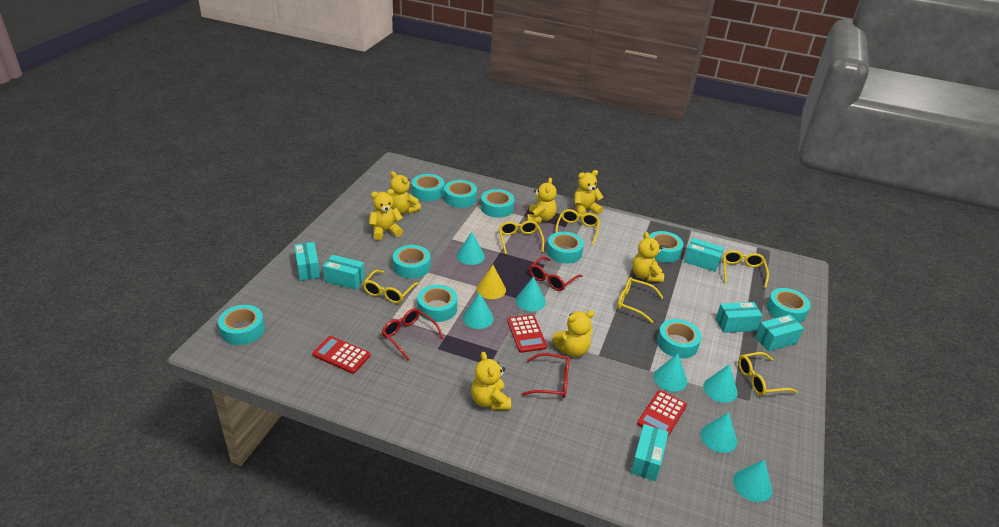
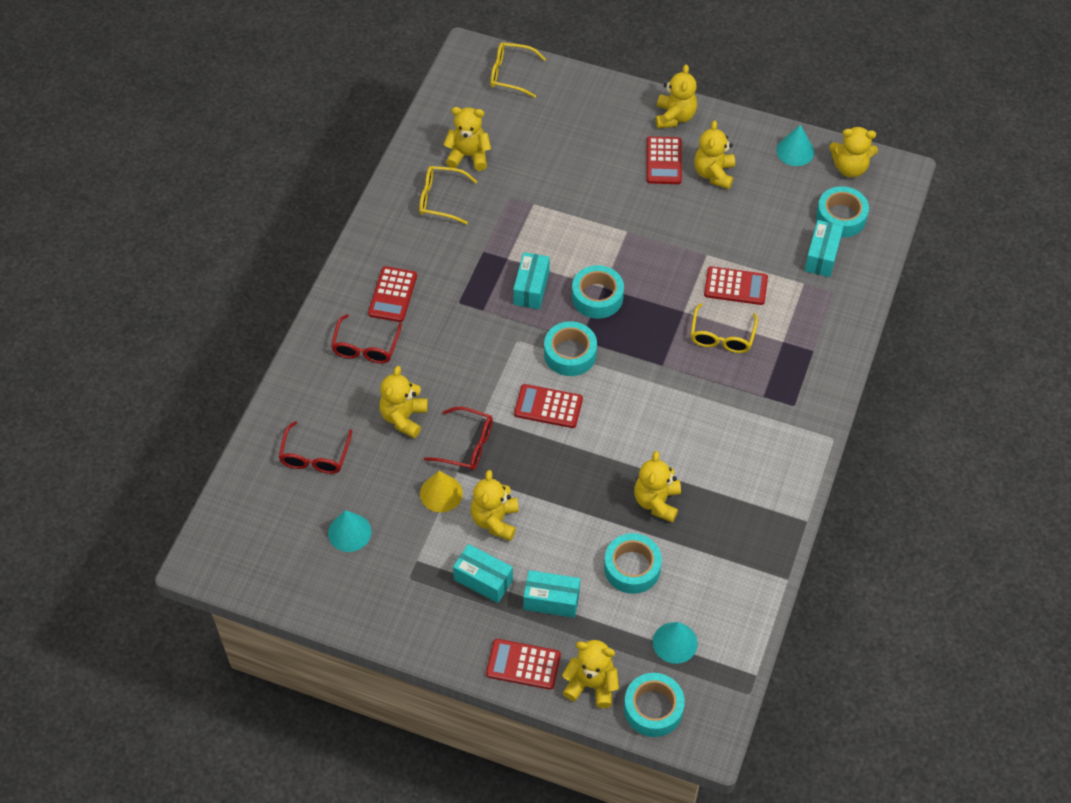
red calculator: [312,336,371,374] [507,315,547,353] [637,390,687,438] = 3 -> [368,266,417,322] [486,639,561,690] [514,384,583,428] [647,136,682,184] [704,266,768,305] = 5
turquoise box: [294,242,320,281] [323,255,365,290] [630,424,668,481] [684,238,724,272] [716,302,763,333] [755,315,804,351] = 6 -> [453,544,513,603] [513,252,550,309] [523,570,580,618] [804,220,844,277] = 4
turquoise cone: [457,232,485,265] [463,293,494,329] [516,276,546,311] [654,354,687,392] [700,412,737,453] [703,364,738,403] [733,460,772,502] = 7 -> [328,510,372,552] [653,622,698,664] [776,124,814,166] = 3
turquoise tape: [218,305,265,345] [393,245,430,279] [412,174,444,201] [417,285,458,322] [444,180,477,208] [481,189,514,218] [547,232,584,264] [649,231,683,262] [657,319,702,359] [767,288,810,323] = 10 -> [544,321,597,376] [572,265,624,319] [604,533,662,594] [624,673,685,737] [816,186,869,238] = 5
yellow glasses: [363,270,420,303] [499,220,544,254] [555,209,600,245] [617,277,664,323] [723,250,769,288] [738,352,798,396] = 6 -> [419,166,478,224] [490,42,546,98] [691,303,758,353] = 3
yellow teddy bear: [369,189,403,240] [390,171,421,214] [471,352,511,410] [527,178,557,223] [551,310,595,357] [574,170,603,218] [632,232,664,282] = 7 -> [379,366,428,438] [443,107,491,171] [471,470,519,541] [562,640,619,708] [634,451,681,523] [656,64,697,129] [694,120,735,189] [829,126,878,177] = 8

